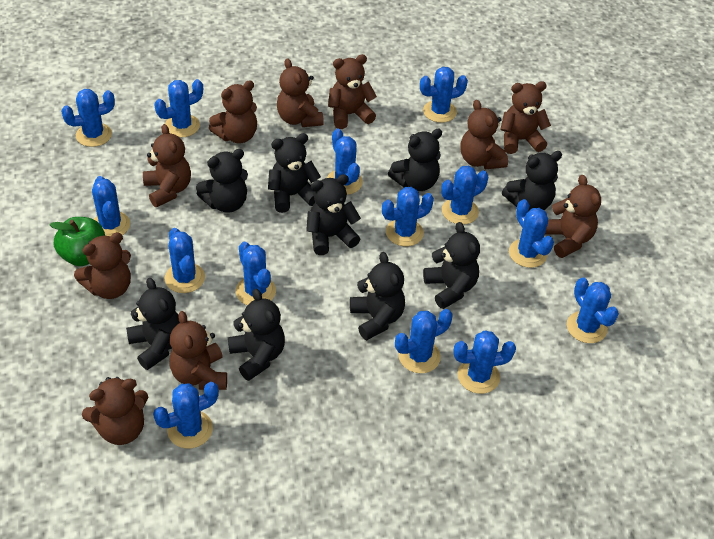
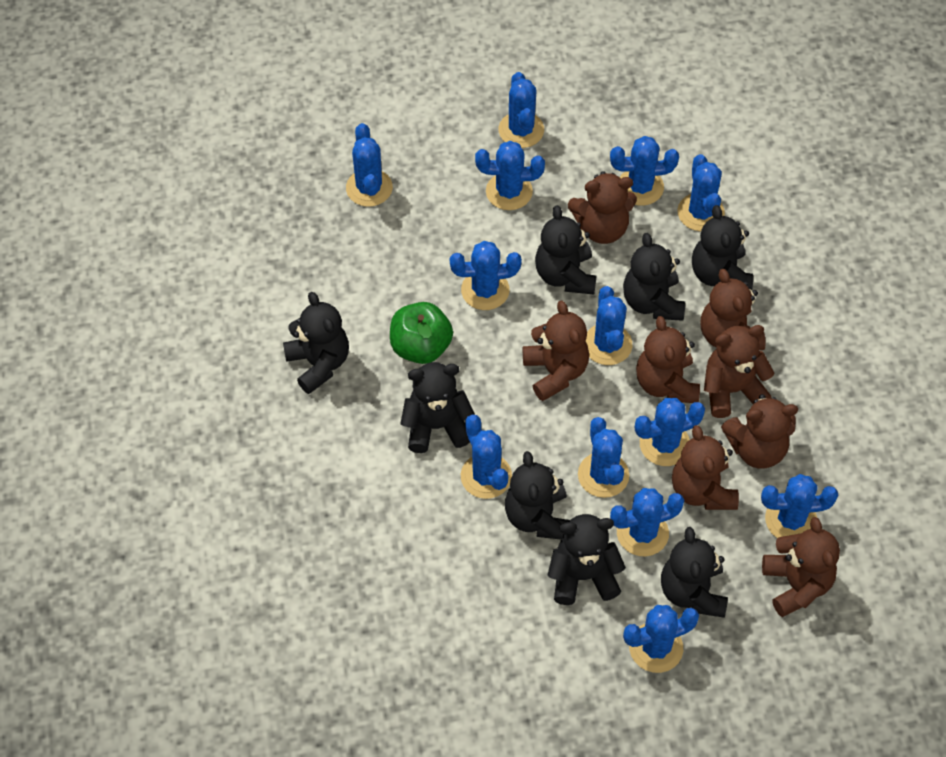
black teddy bear: [126,278,180,370] [196,149,248,213] [228,289,285,381] [268,133,321,213] [306,174,361,255] [350,252,405,340] [388,128,442,191] [423,222,480,309] [502,151,562,211] = 9 -> [283,292,349,394] [400,362,475,453] [505,451,570,539] [535,205,596,294] [548,514,626,605] [623,233,685,321] [661,527,728,618] [692,205,753,290] = 8
blue cactus: [61,89,115,147] [92,176,130,237] [153,382,219,449] [154,79,203,137] [165,228,205,293] [236,242,276,305] [327,128,363,195] [382,187,434,246] [395,309,453,373] [420,67,468,123] [441,166,488,225] [453,330,516,394] [509,199,554,268] [567,278,619,343] = 14 -> [346,123,393,207] [450,241,522,310] [461,414,512,499] [475,141,545,210] [499,72,544,148] [578,417,629,498] [586,286,632,365] [610,136,679,206] [610,488,684,557] [623,605,699,673] [635,398,705,466] [677,154,725,231] [761,474,838,538] = 13
brown teddy bear: [74,232,131,299] [82,377,148,445] [143,124,191,207] [169,311,227,390] [209,80,257,143] [277,58,324,127] [328,54,377,129] [460,100,508,169] [500,81,551,154] [545,175,601,258] = 10 -> [523,300,589,401] [568,171,637,244] [636,316,700,403] [672,425,739,510] [701,269,766,350] [704,325,775,418] [721,394,798,469] [762,517,840,617] = 8

